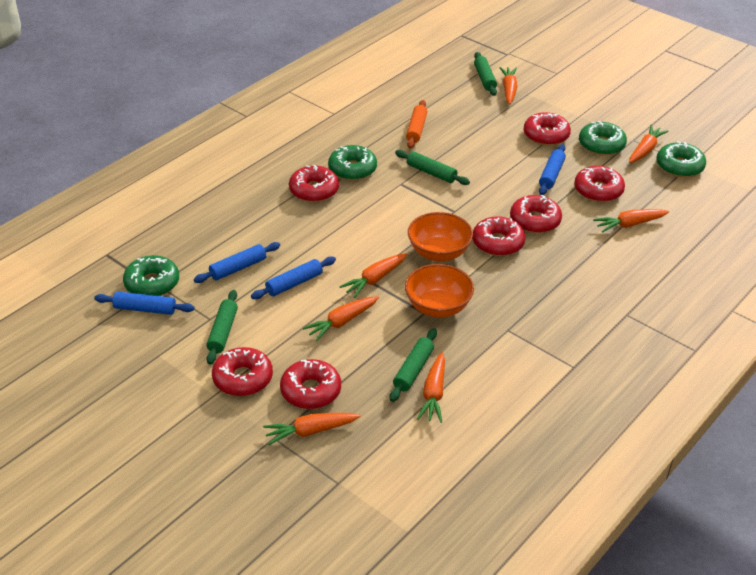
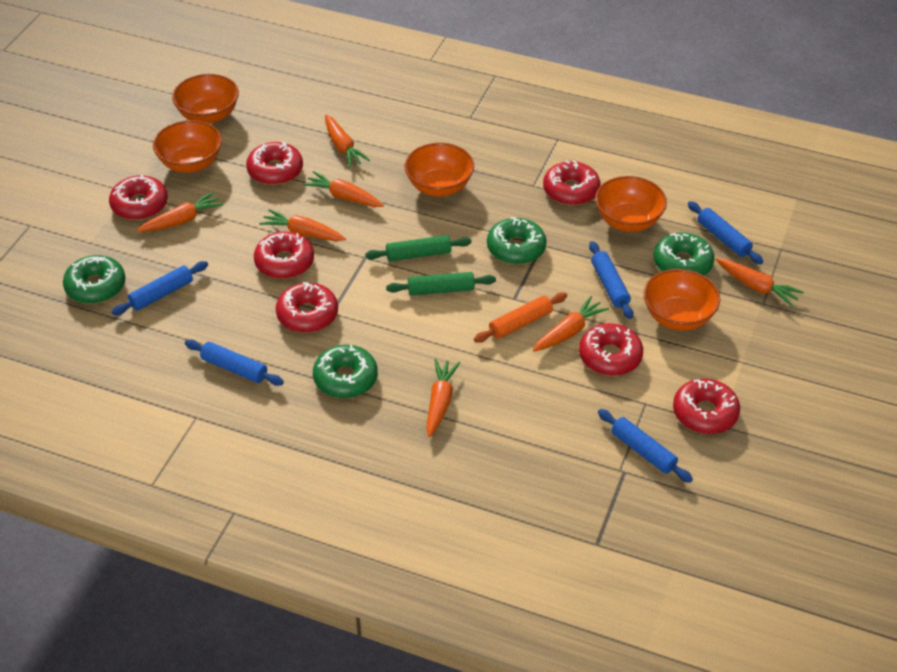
blue rolling pin: [94,291,194,315] [194,242,280,283] [251,257,336,299] [539,144,566,195] = 4 -> [111,261,208,315] [185,339,284,386] [589,241,633,319] [598,409,693,483] [688,201,763,264] = 5
green rolling pin: [206,290,238,365] [390,328,437,402] [395,150,470,185] [474,52,497,96] = 4 -> [365,235,472,262] [386,272,496,296] = 2
orange bowl: [405,264,474,318] [408,212,473,261] = 2 -> [153,120,222,173] [172,74,239,124] [405,143,474,197] [595,176,667,232] [643,269,720,331] = 5

